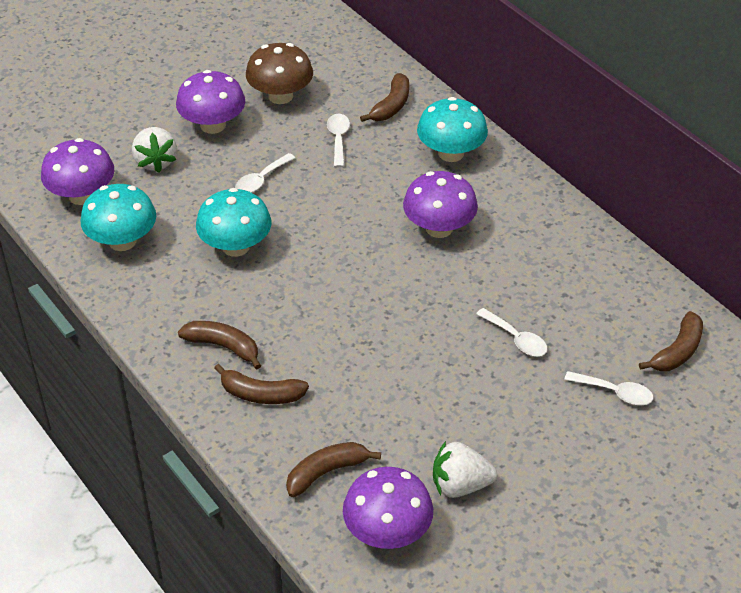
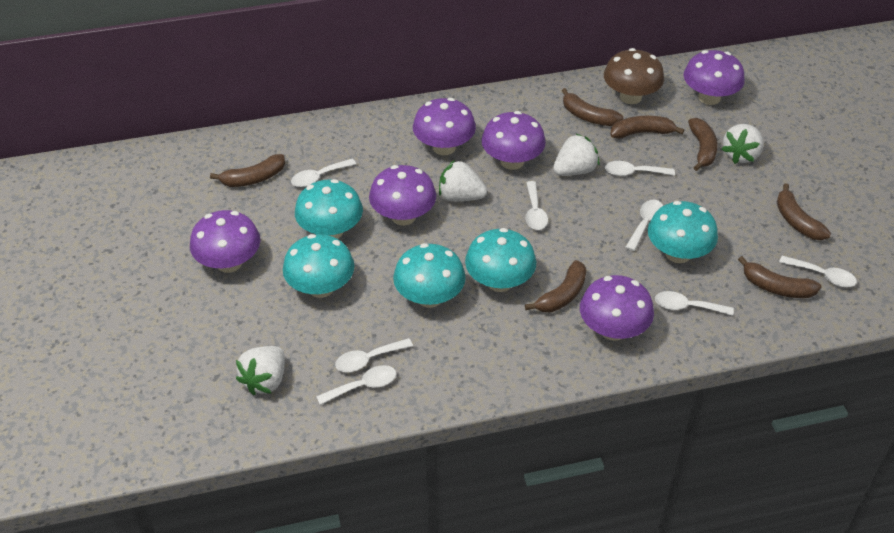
brown banana: [178,321,261,370] [214,364,309,404] [286,442,381,497] [360,73,409,122] [639,311,703,371] = 5 -> [210,154,285,187] [525,260,586,312] [562,88,623,126] [610,116,684,139] [688,118,718,171] [738,256,821,298] [777,183,831,240] = 7
purple mushroom: [41,138,114,205] [176,70,245,134] [343,467,433,549] [403,171,478,238] = 4 -> [190,210,260,273] [369,165,436,225] [413,98,476,155] [481,111,546,170] [580,275,654,341] [683,50,745,105] = 6
turquoise mushroom: [80,184,156,251] [196,188,271,257] [417,97,488,162] = 3 -> [283,234,355,298] [295,179,363,239] [393,243,466,308] [465,228,537,292] [648,201,718,263] = 5
white spoon: [235,153,295,193] [327,113,350,168] [476,308,548,356] [564,371,654,405] = 4 -> [291,159,356,187] [316,365,396,405] [335,338,413,372] [526,181,548,230] [605,161,675,176] [625,200,663,251] [655,291,734,316] [779,256,857,287] = 8
white strawberry: [132,127,177,173] [433,441,497,498] = 2 -> [236,346,285,395] [439,160,487,202] [553,134,600,176] [722,124,764,164] = 4

